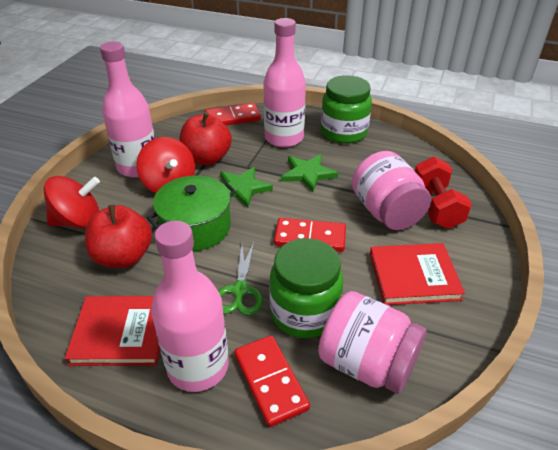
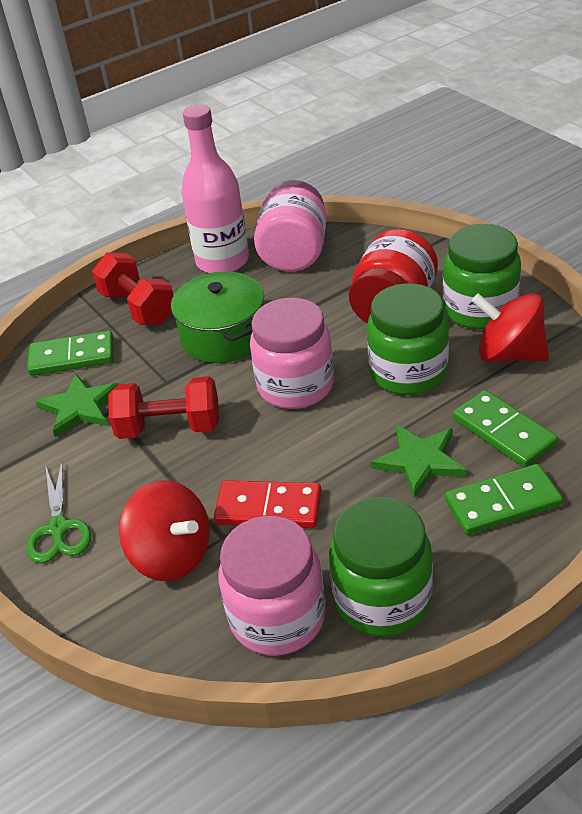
green domino: none = 0 -> [27,331,114,376] [445,464,563,535] [453,390,558,467] = 3
green jar: [269,238,344,338] [321,75,372,144] = 2 -> [329,497,433,637] [367,283,449,395] [443,224,521,329] = 3
pink bottle: [100,41,155,178] [151,221,229,392] [263,18,306,148] = 3 -> [181,104,249,273] = 1
pink jar: [318,291,427,394] [352,151,431,230] = 2 -> [218,516,326,656] [250,298,334,409] [254,180,327,272] = 3
red apple: [85,204,152,268] [179,112,232,165] = 2 -> none = 0
red book: [65,296,160,366] [370,243,465,305] = 2 -> none = 0
red domino: [205,103,261,125] [234,335,310,427] [274,218,346,252] = 3 -> [214,480,321,528] = 1
red dumbbell: [415,156,472,229] = 1 -> [92,252,173,325] [108,376,219,439] = 2
red jar: none = 0 -> [349,229,438,324] = 1

